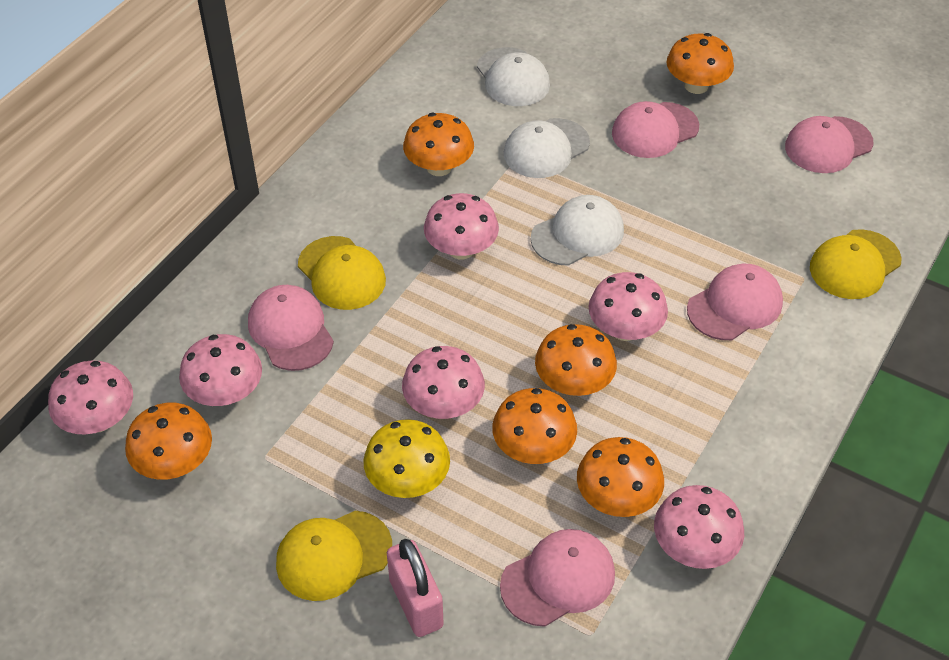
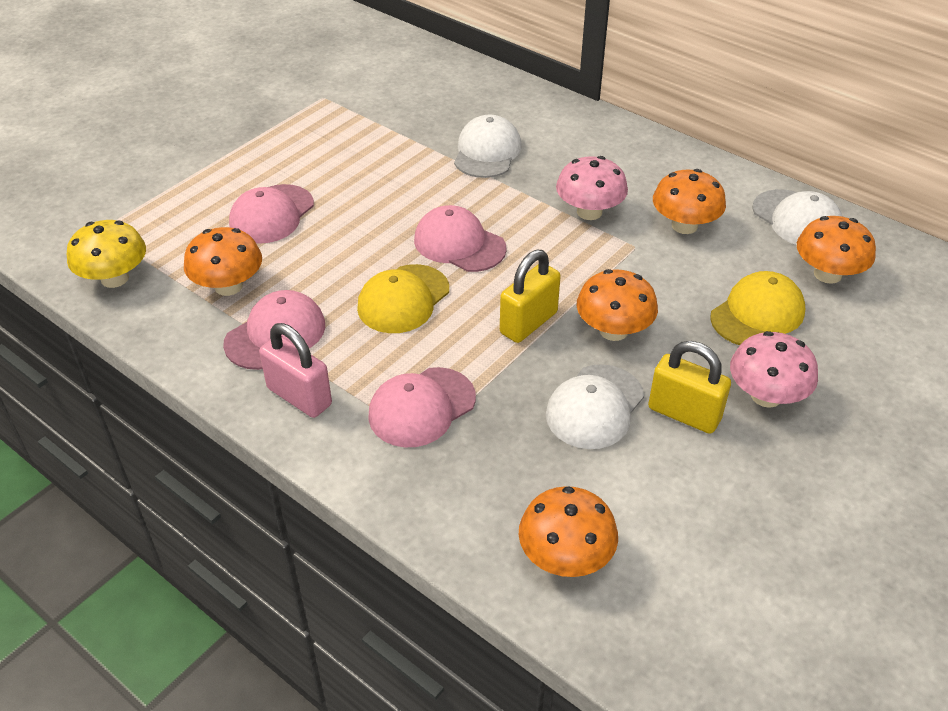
orange mushroom: [125,403,212,480] [403,113,474,176] [492,388,577,464] [535,324,617,396] [577,437,664,517] [666,33,734,94] = 6 -> [184,227,262,296] [519,486,618,577] [577,269,658,341] [653,169,726,234] [797,216,876,284] = 5
pink cap: [248,285,334,371] [500,529,615,627] [612,101,699,158] [687,264,783,340] [785,116,873,173] = 5 -> [223,290,325,370] [229,184,314,244] [368,367,476,447] [414,205,507,272] = 4
pink mushroom: [48,360,133,435] [179,334,262,406] [402,346,485,419] [424,193,499,259] [589,272,668,341] [654,485,744,569] = 6 -> [556,156,628,220] [730,331,818,408] = 2
yellow cap: [276,511,392,601] [298,236,386,310] [810,229,902,299] = 3 -> [357,264,449,333] [710,271,805,345] = 2
yellow padlock: none = 0 -> [500,250,561,343] [648,341,731,434] = 2

